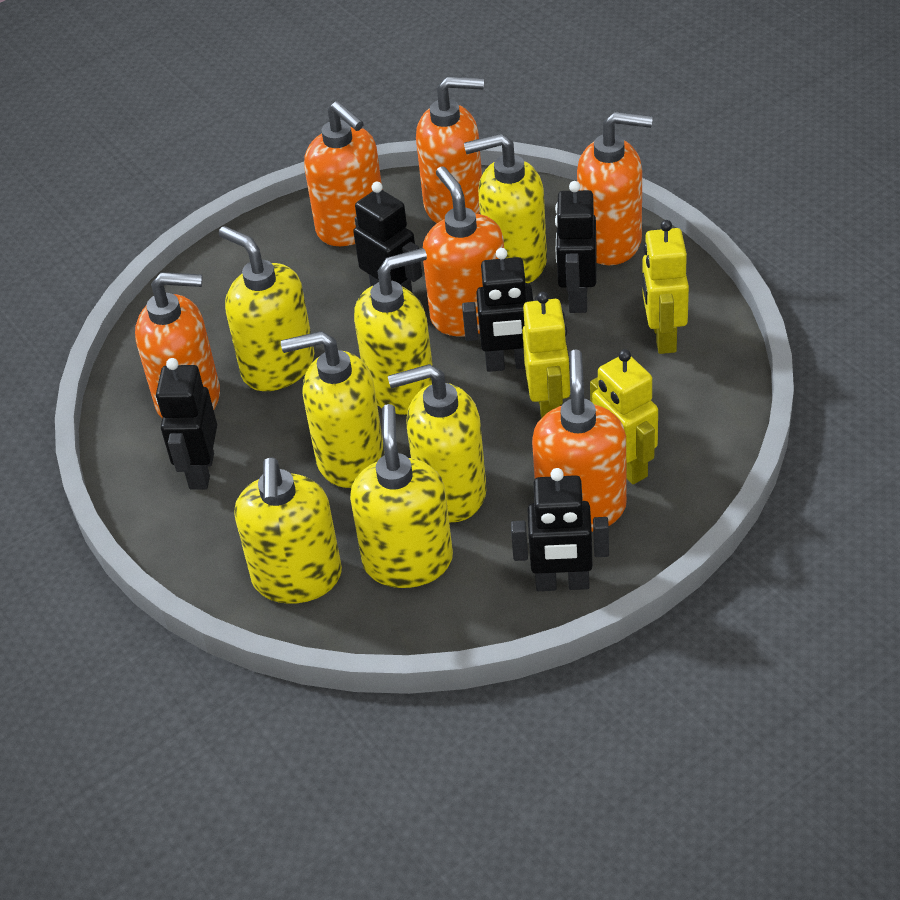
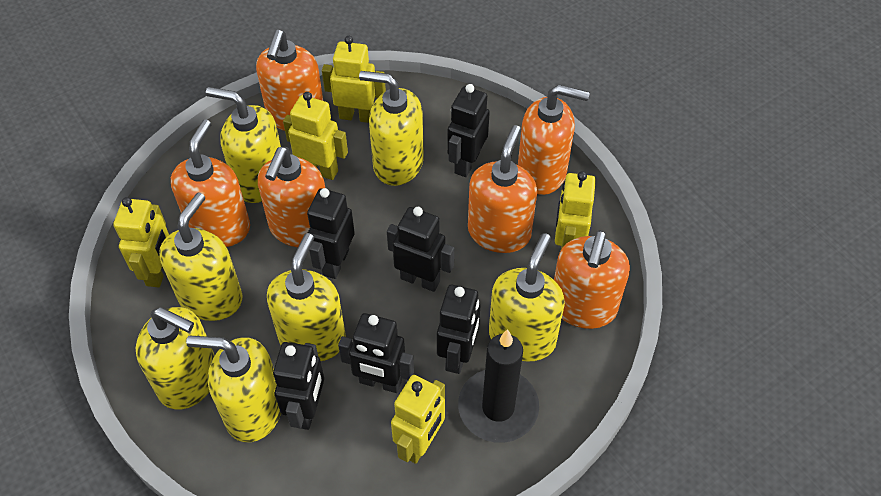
black candle: none = 0 -> [458,329,539,443] = 1
black robot: [156,358,217,490] [353,182,422,292] [462,248,538,372] [511,468,609,591] [555,181,597,313] = 5 -> [273,342,324,430] [307,188,355,279] [338,313,414,393] [387,207,454,292] [437,285,480,374] [447,84,490,177] = 6
yellow robot: [522,292,570,418] [590,349,658,484] [642,220,689,354] = 3 -> [113,197,169,287] [283,92,348,180] [322,36,386,123] [391,375,445,464] [555,171,596,249] = 5

